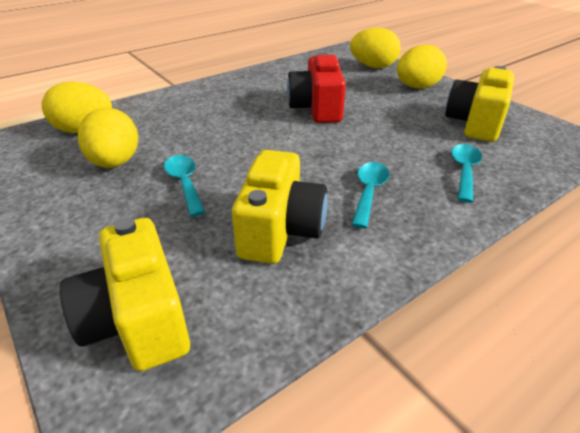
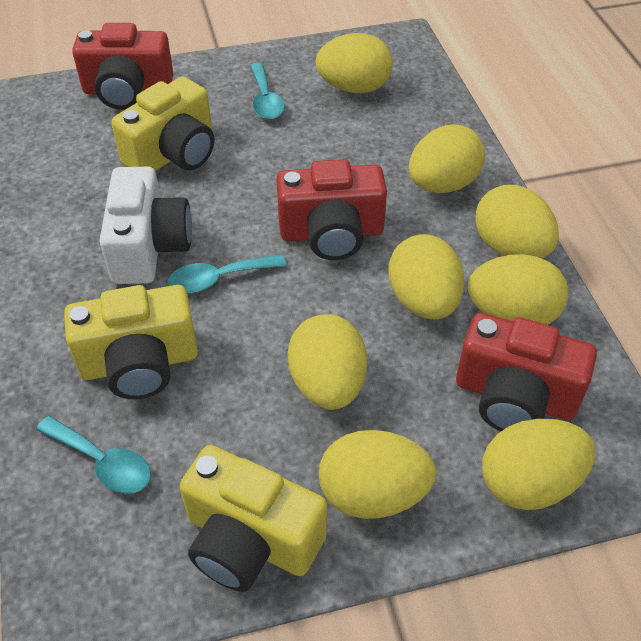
red camera: [287,52,346,123] = 1 -> [72,23,174,110] [276,159,387,260] [456,313,597,431] = 3
white camera: none = 0 -> [99,167,192,284] = 1
yellow egg: [42,82,112,133] [78,108,138,168] [350,28,401,68] [397,44,447,89] = 4 -> [288,314,367,410] [315,33,393,93] [319,430,436,519] [388,234,464,319] [409,124,485,193] [468,254,569,325] [475,185,559,258] [482,419,595,510] = 8

